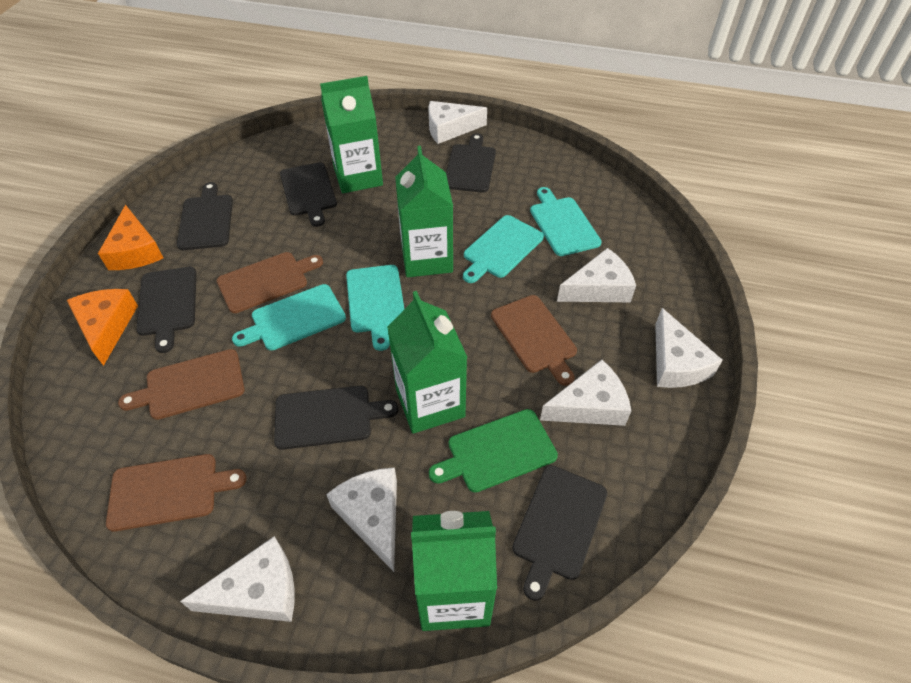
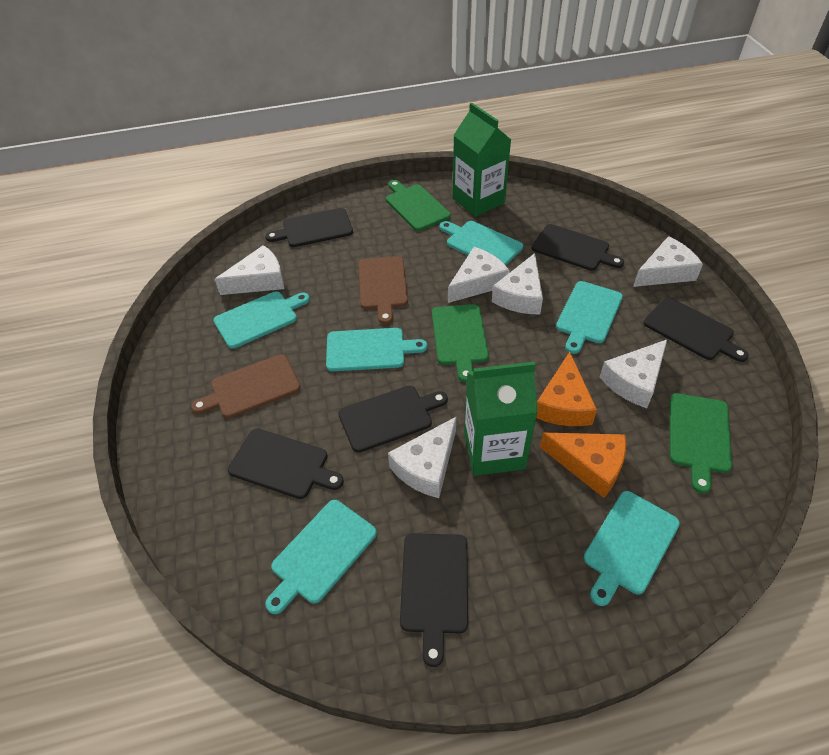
brown cutting board: [106,454,247,532] [118,349,244,420] [216,252,323,313] [491,295,577,386] = 4 -> [191,354,301,418] [358,256,408,324] = 2
green carton: [320,76,383,193] [387,291,467,434] [395,146,453,277] [411,511,497,631] = 4 -> [453,103,511,217] [464,361,538,476] = 2
green cutting board: [429,409,558,493] = 1 -> [386,180,451,231] [432,304,489,383] [670,393,732,493] = 3
turquoise cutting board: [232,284,346,350] [346,265,404,351] [463,215,544,283] [530,187,602,256] = 4 -> [213,291,310,349] [265,500,377,614] [326,328,427,372] [440,221,523,265] [556,281,623,354] [584,491,680,606] = 6

